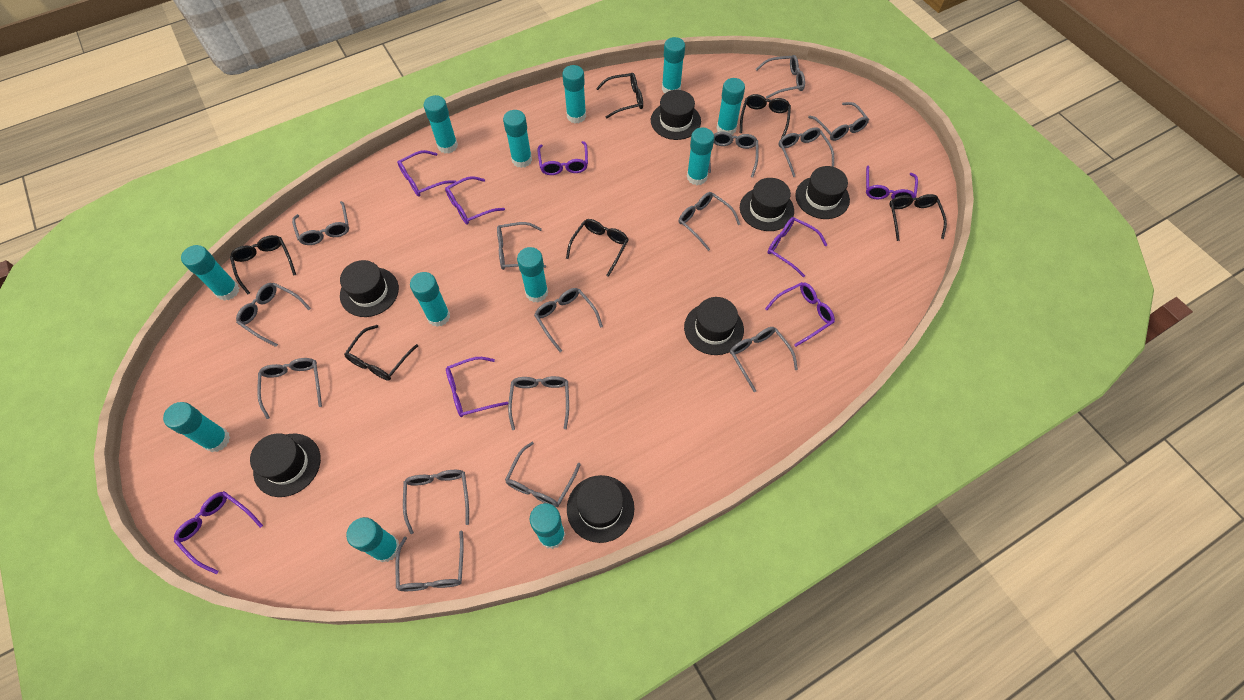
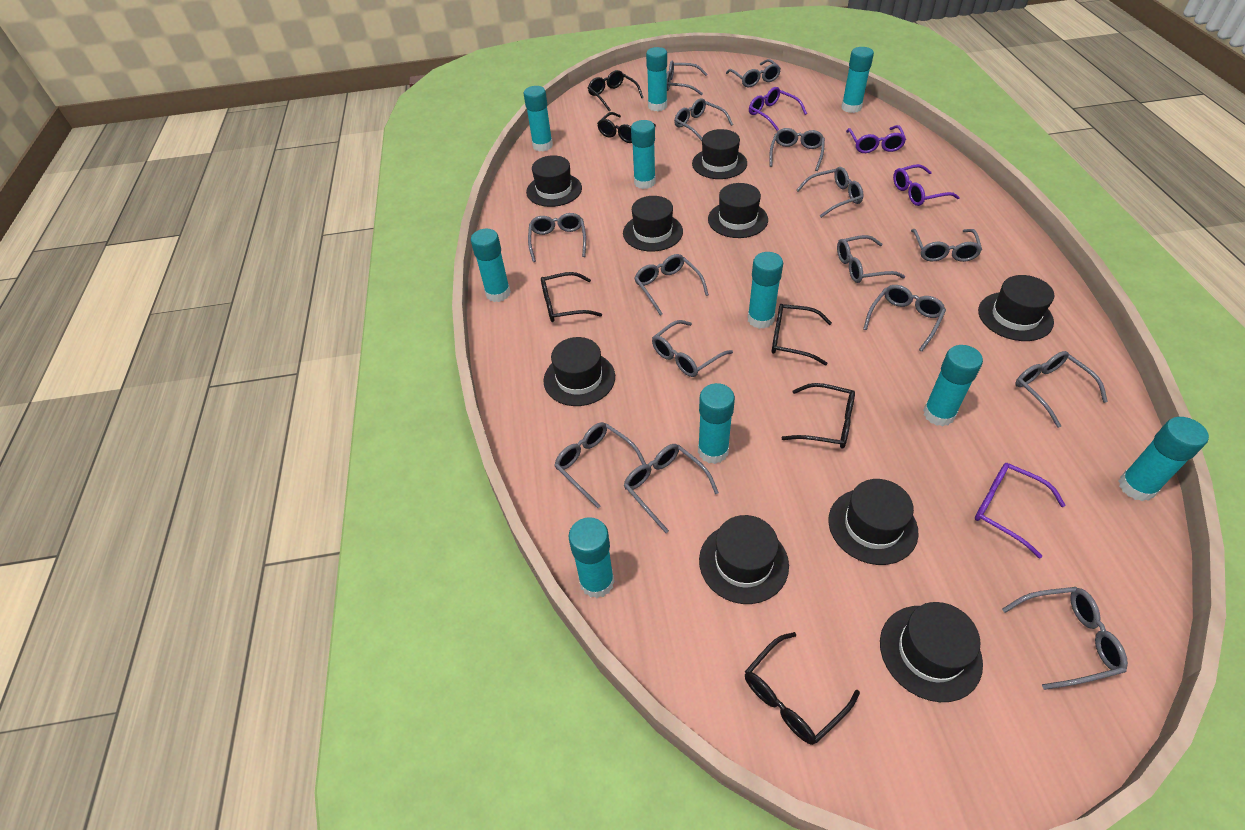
black hat: [250,433,321,497] [340,260,399,317] [567,475,634,543] [651,90,701,140] [684,297,744,355] [740,178,794,231] [795,166,850,219] = 7 -> [526,155,582,207] [543,337,615,406] [623,196,683,251] [692,129,747,179] [699,515,789,604] [708,183,768,238] [828,479,918,565] [880,602,983,702] [978,275,1054,341] = 9
purple glasses: [174,491,263,574] [397,150,457,197] [445,176,505,225] [446,357,508,417] [537,141,588,175] [765,282,835,347] [768,217,827,278] [866,166,918,199] = 8 -> [749,87,807,131] [846,125,906,153] [893,164,960,206] [975,463,1065,558] = 4
turquoise glue stick: [163,402,230,452] [181,245,239,301] [346,517,399,562] [410,272,450,327] [423,95,458,154] [503,110,532,168] [517,247,548,303] [529,503,565,549] [562,65,586,123] [662,37,685,93] [687,127,714,185] [717,78,745,135] = 12 -> [471,229,511,302] [524,86,553,152] [569,517,615,598] [631,120,656,189] [646,47,667,111] [698,383,735,464] [748,252,783,329] [841,47,874,113] [923,345,983,426] [1118,417,1209,501] = 10

